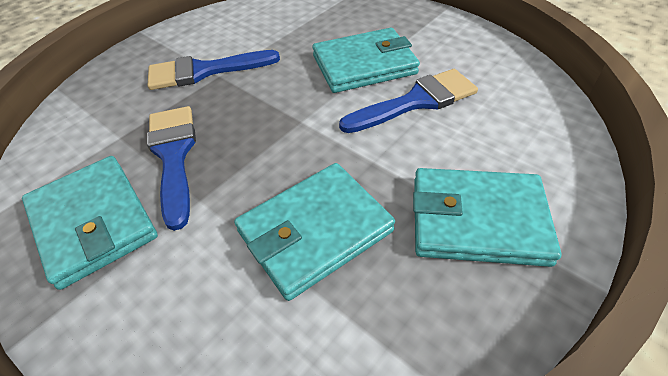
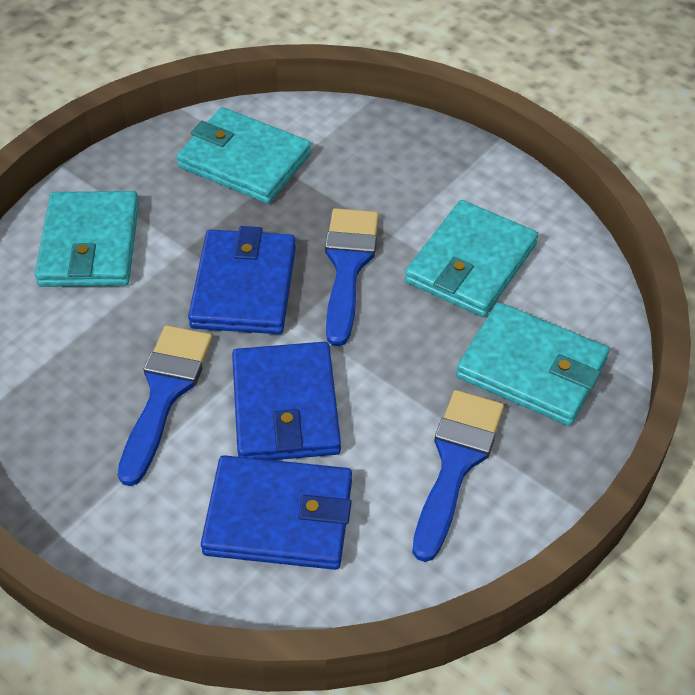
blue wallet: none = 0 -> [188,226,296,334] [201,455,352,570] [232,342,341,460] = 3

